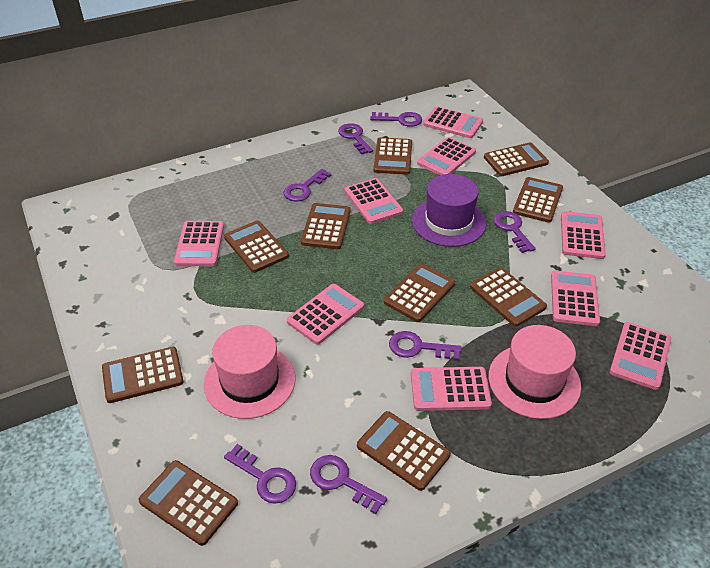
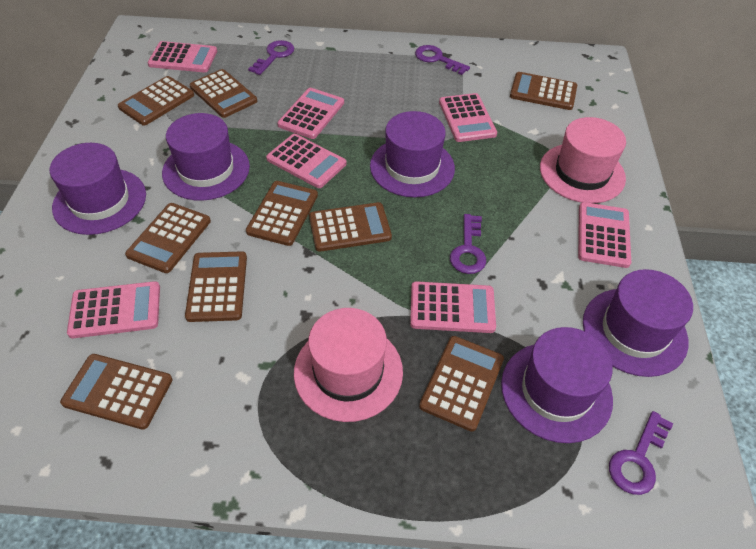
brown calculator: [102,347,184,403] [138,460,238,546] [224,221,289,273] [301,203,351,249] [357,411,451,491] [373,137,412,175] [384,264,455,322] [470,267,547,327] [484,142,549,176] [513,177,563,223] = 10 -> [60,354,172,430] [118,76,194,125] [125,203,211,273] [185,251,247,322] [189,69,257,118] [246,181,318,246] [309,202,392,252] [419,336,504,432] [510,72,577,110] = 9
pink calculator: [174,221,224,266] [287,284,364,345] [344,178,403,224] [411,367,492,411] [417,137,476,175] [423,106,483,138] [551,271,600,326] [561,211,606,259] [610,322,672,390] = 9 -> [67,281,160,338] [147,41,217,72] [266,134,347,188] [277,88,344,139] [410,281,496,333] [439,93,497,142] [578,202,631,268] = 7
purple hat: [412,174,486,247] = 1 -> [50,143,146,235] [162,113,250,201] [370,111,455,197] [501,327,613,443] [583,269,693,377] = 5
purple key: [224,444,296,504] [284,169,331,202] [310,455,387,514] [338,123,373,155] [370,112,422,127] [389,331,462,360] [493,211,536,253] = 7 -> [248,40,294,75] [415,45,470,75] [450,214,486,274] [609,411,673,495] = 4

